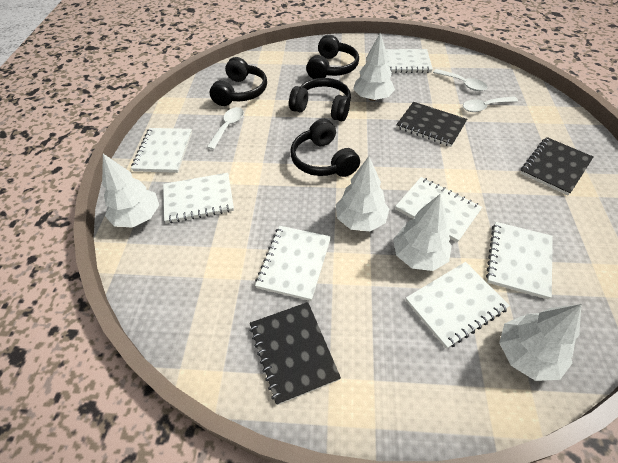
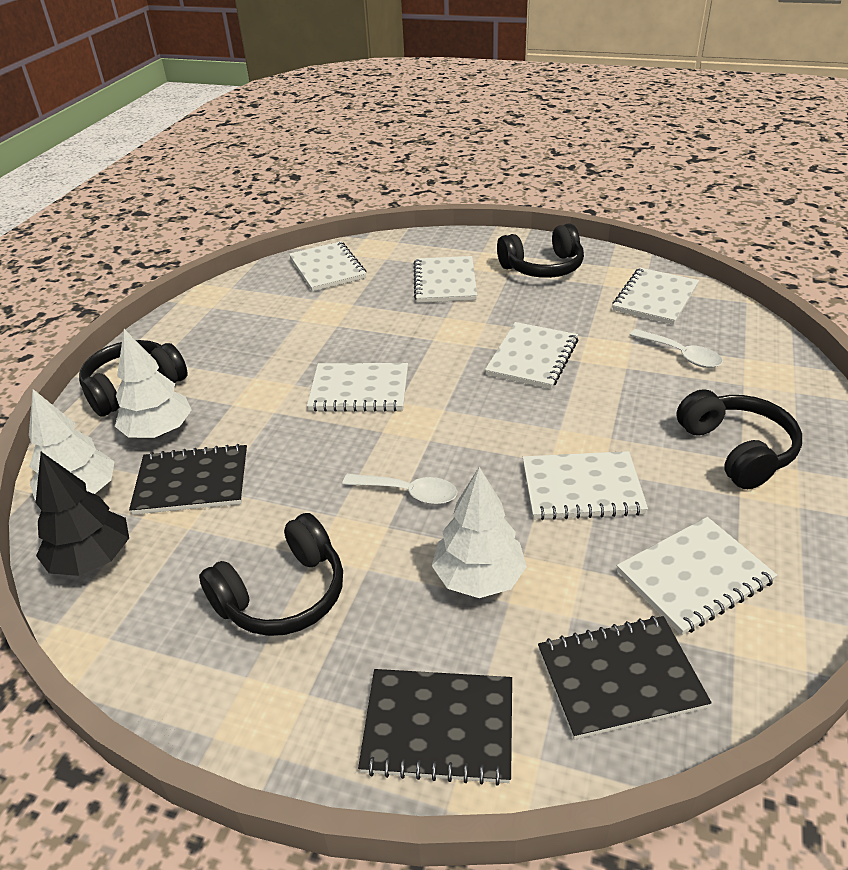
black tree: none = 0 -> [36,452,129,576] = 1
white spoon: [207,107,244,150] [433,69,487,91] [463,96,518,112] = 3 -> [342,474,457,504] [629,329,723,368] = 2
white tree: [102,154,159,228] [336,156,389,231] [353,32,395,101] [393,194,452,271] [499,304,582,381] = 5 -> [29,389,115,501] [115,329,192,438] [432,467,527,598] = 3

